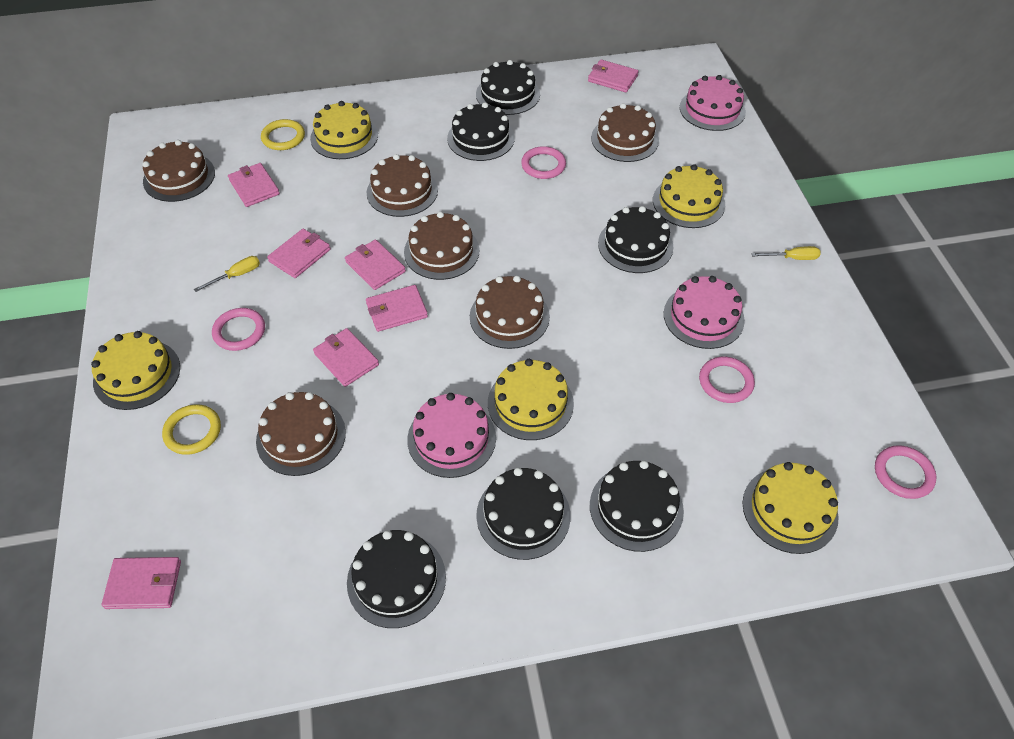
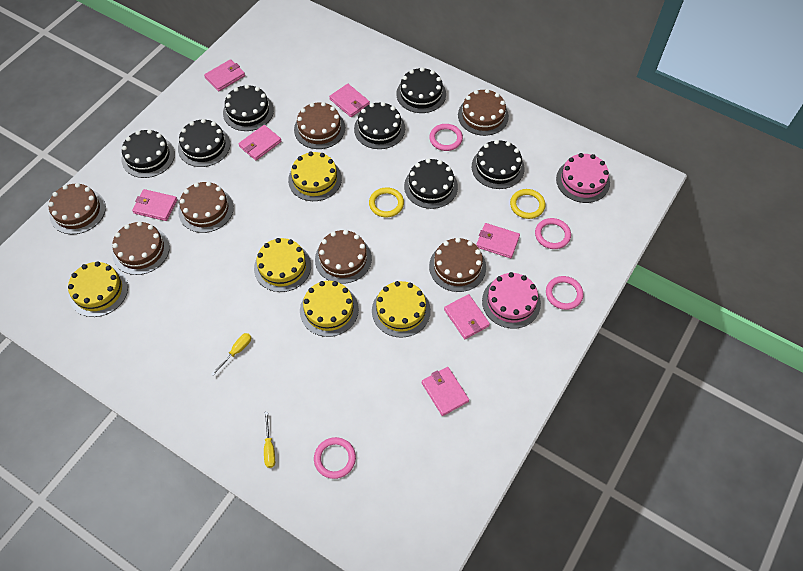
black cake: [347,530,446,628] [447,102,515,161] [476,60,540,115] [476,467,571,560] [590,460,684,552] [598,206,674,273] = 6 -> [122,129,175,178] [178,119,230,167] [223,84,274,131] [354,102,405,149] [396,67,446,113] [404,158,458,209] [472,140,525,189] = 7
brown cake: [142,140,215,202] [256,392,346,476] [367,154,438,217] [404,212,479,280] [470,276,550,349] [591,103,659,162] = 6 -> [48,183,106,234] [112,221,170,275] [178,182,234,233] [294,102,345,149] [315,230,372,284] [429,238,486,292] [458,89,509,136] = 7
pink cake: [407,393,496,478] [664,276,745,349] [680,75,746,131] = 3 -> [482,272,541,329] [556,153,610,203] = 2

